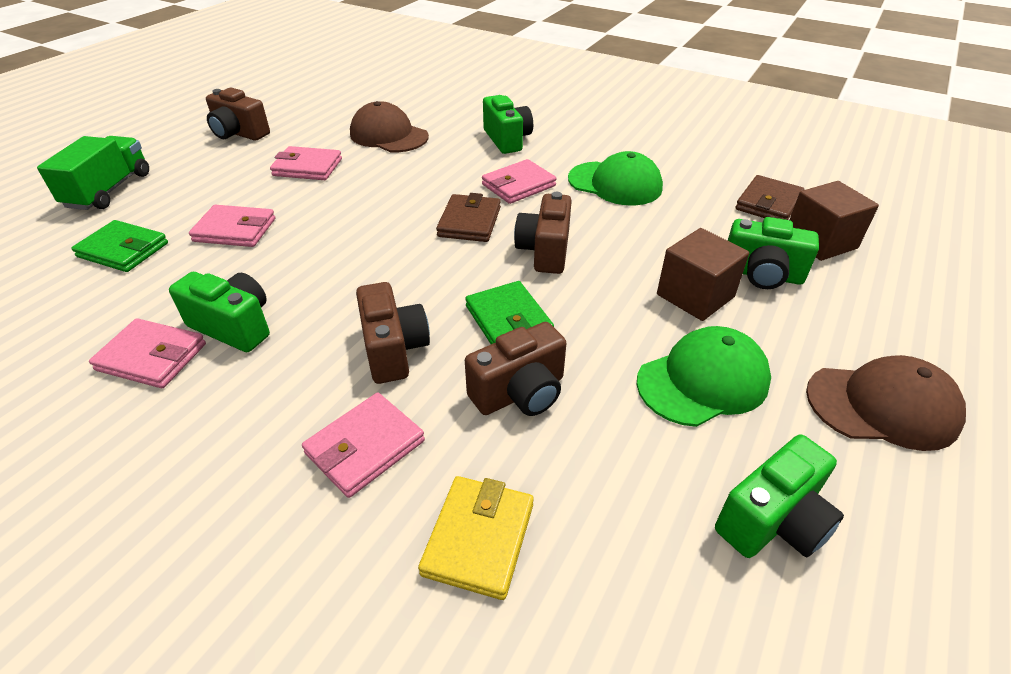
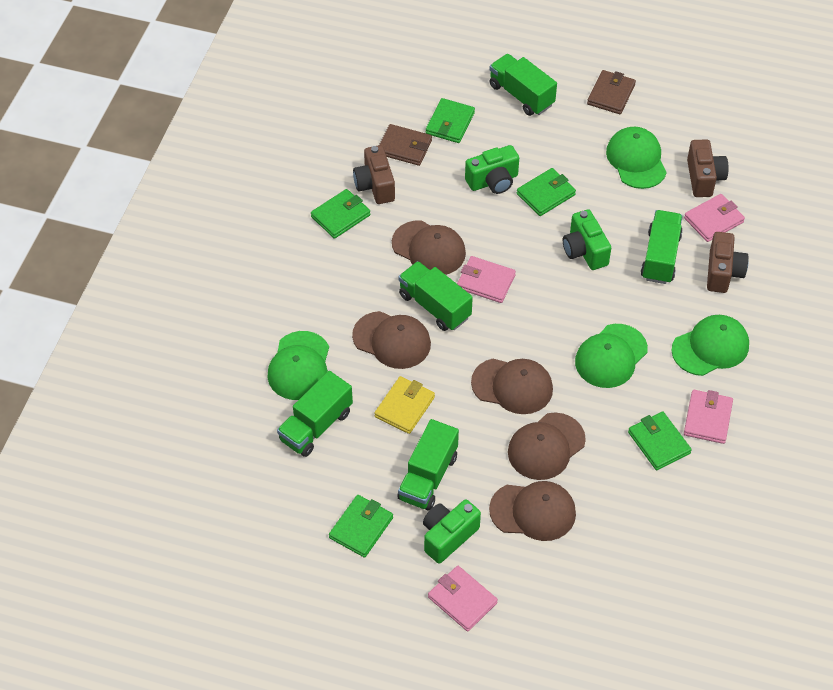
brown camera: [206,88,270,141] [356,282,430,384] [465,322,567,416] [514,192,572,274] = 4 -> [353,145,395,204] [687,139,729,197] [707,232,748,293] = 3
brown cap: [350,101,429,152] [806,355,966,451] = 2 -> [352,311,431,369] [392,220,466,275] [471,359,553,414] [489,481,576,541] [508,413,586,480] = 5
brown cube: [657,228,749,321] [790,181,879,261] = 2 -> none = 0
green camera: [169,272,270,352] [483,95,533,154] [715,434,844,558] [728,217,819,289] = 4 -> [423,499,481,564] [465,145,519,194] [563,209,611,270] = 3
green cap: [568,151,663,206] [637,326,771,427] = 2 -> [267,331,329,400] [575,324,648,388] [606,127,667,189] [671,315,749,376] = 4
green truck: [37,136,149,210] = 1 -> [277,371,353,457] [397,419,459,511] [398,261,473,331] [489,54,557,116] [641,210,683,284] = 5
green wallet: [71,220,168,272] [465,281,554,344] = 2 -> [311,189,370,239] [329,495,393,558] [426,98,475,143] [517,168,576,216] [628,411,692,470] = 5
pink wallet: [89,318,206,388] [189,205,275,247] [270,146,342,180] [302,393,425,498] [482,159,557,204] = 5 -> [428,566,498,632] [457,256,516,303] [684,194,745,242] [684,390,733,444] = 4

